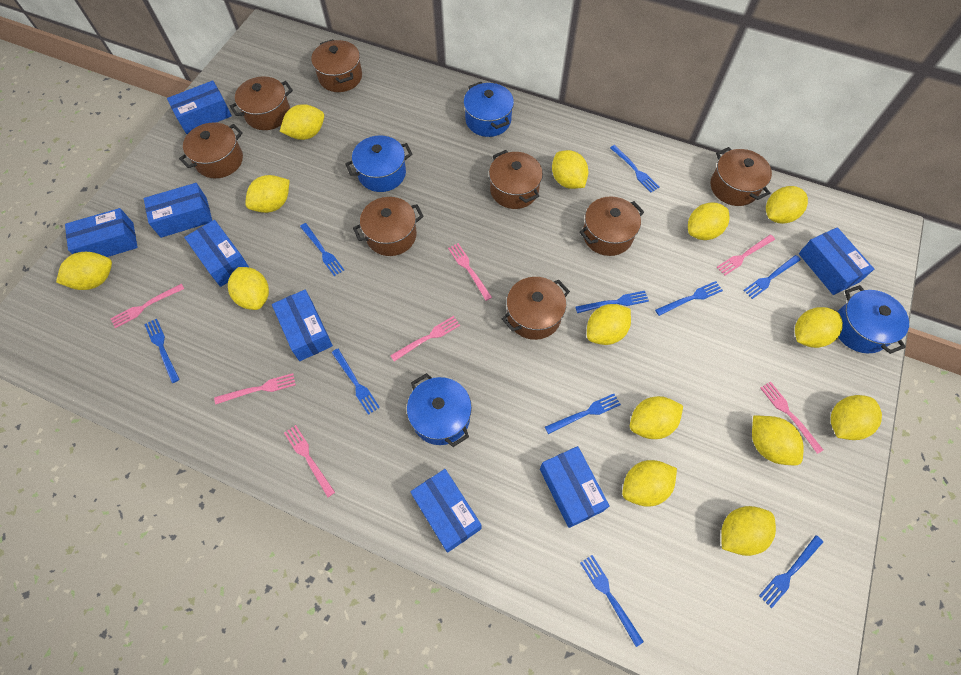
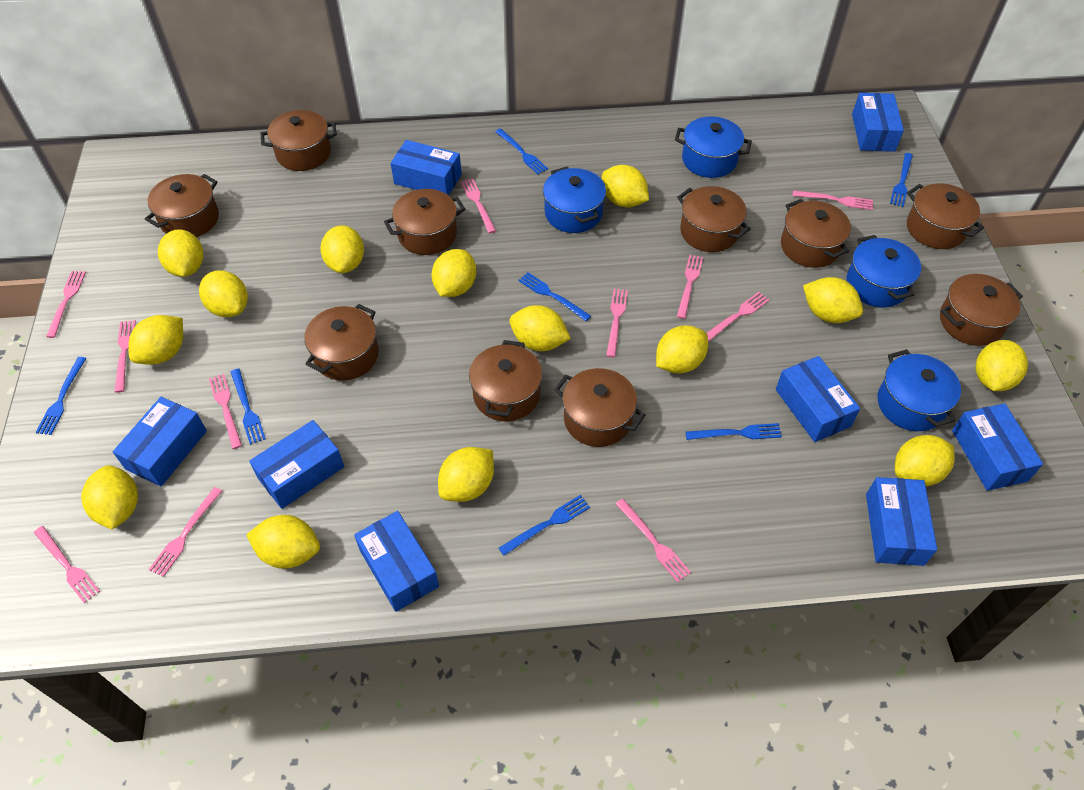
blue fork: [144,319,180,383] [300,223,344,276] [331,348,380,415] [545,394,621,434] [575,291,649,313] [580,555,644,647] [610,145,659,192] [655,281,723,316] [743,255,801,299] [759,535,823,608] = 10 -> [36,357,87,435] [231,369,266,445] [495,128,548,174] [499,495,590,556] [518,272,591,321] [685,423,782,440] [890,153,913,207] = 7
brown pot: [179,122,243,178] [230,76,293,130] [311,39,362,92] [353,197,424,256] [489,150,543,209] [502,277,570,340] [579,197,644,256] [711,147,772,206] = 8 -> [145,174,219,237] [261,110,337,171] [304,304,379,381] [384,189,465,255] [469,340,542,421] [554,368,645,447] [677,186,751,252] [781,199,851,268] [907,183,984,249] [940,274,1023,346] = 10
pink fork: [111,284,184,328] [214,373,296,404] [284,425,335,497] [390,316,460,361] [448,243,492,301] [717,235,775,275] [760,381,823,454] = 7 -> [34,526,100,603] [46,271,86,338] [115,320,136,393] [149,487,222,577] [209,374,242,449] [461,178,496,233] [606,289,628,357] [615,498,691,582] [677,255,703,319] [707,292,770,342] [793,190,873,210] = 11

